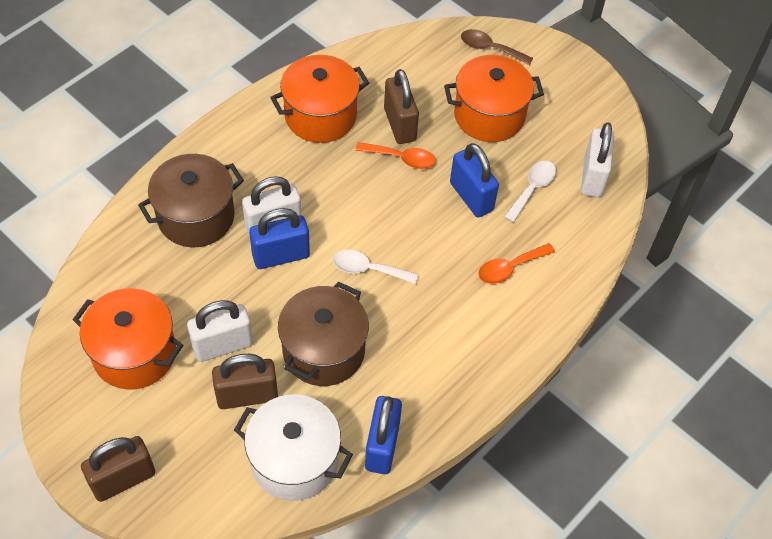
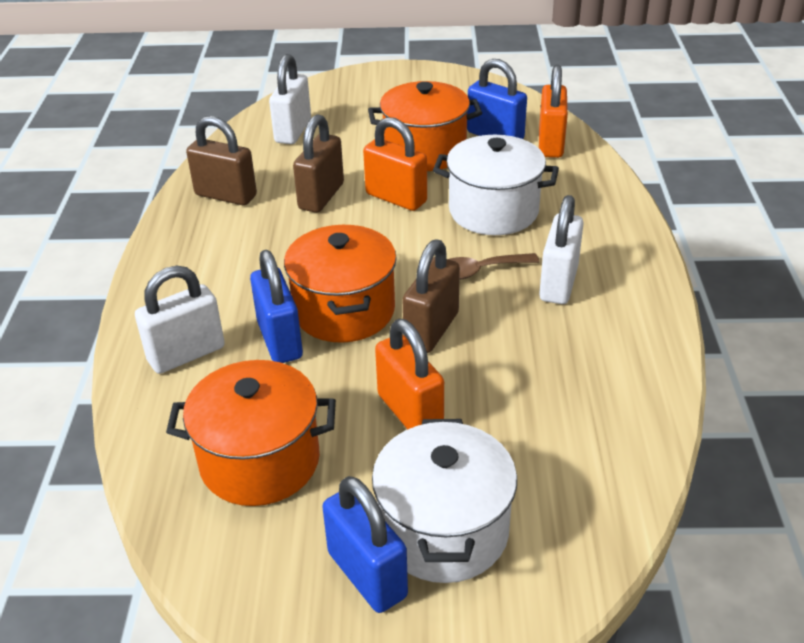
brown pot: [138,154,244,247] [278,282,369,386] = 2 -> none = 0
orange padlock: none = 0 -> [363,117,427,211] [375,319,444,430] [539,65,568,158] = 3
orange spoon: [355,142,436,169] [478,243,555,284] = 2 -> none = 0
white pot: [234,394,353,501] = 1 -> [372,419,517,583] [433,135,559,235] = 2
white spoon: [333,250,419,284] [504,161,556,223] = 2 -> none = 0

